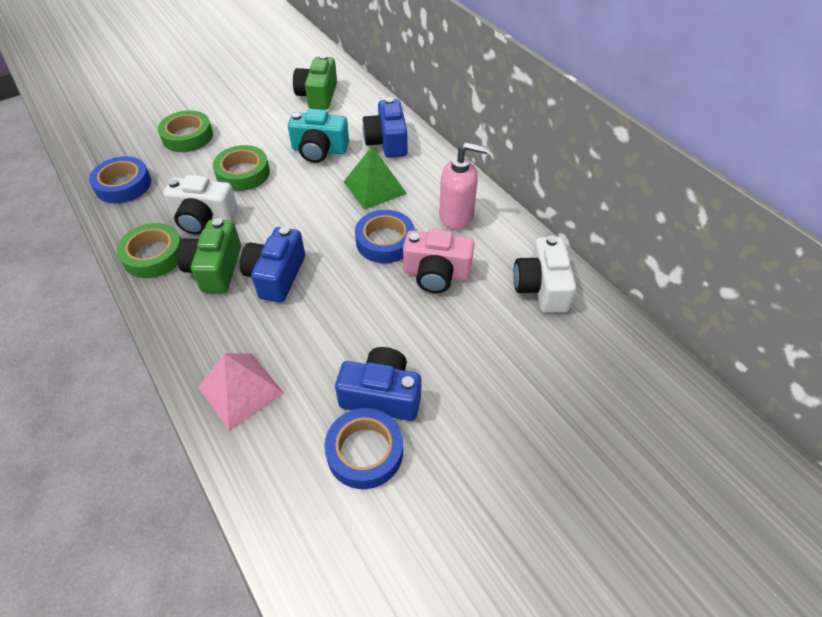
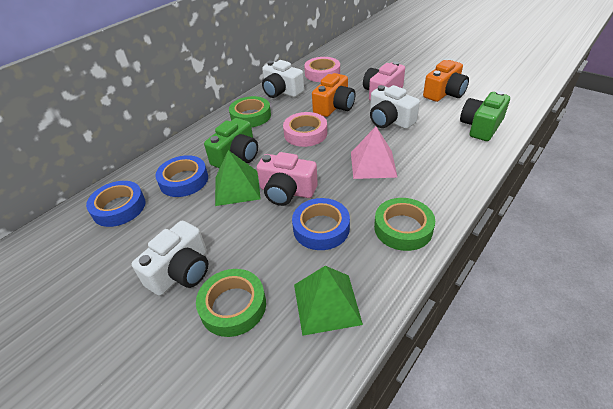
blue camera: [240,227,305,303] [335,347,421,421] [362,97,408,158] = 3 -> none = 0
green pyramid: [344,146,407,210] = 1 -> [215,150,261,206] [294,266,363,336] = 2
orange camera: none = 0 -> [312,73,355,117] [423,60,469,102] = 2
pink camera: [403,229,475,293] = 1 -> [257,152,318,206] [363,61,405,101] = 2
pink soap dispenser: [439,142,488,230] = 1 -> none = 0
pink tape: none = 0 -> [283,112,327,147] [304,57,340,82] = 2
turquoise camera: [288,109,349,163] = 1 -> none = 0
white camera: [163,175,238,235] [513,236,576,313] = 2 -> [132,221,208,296] [262,60,304,98] [370,85,420,129] = 3

